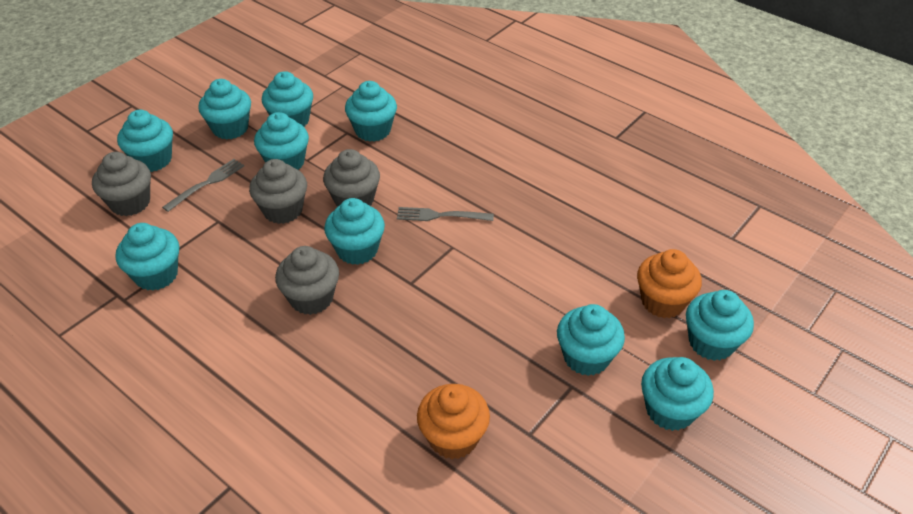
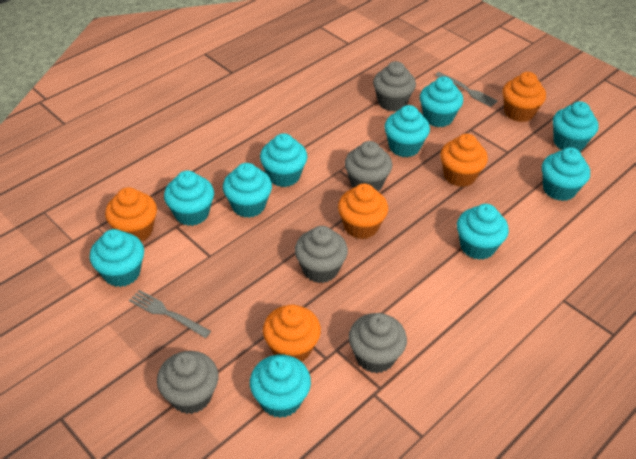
grey cupcake: [92,152,151,216] [249,159,307,224] [275,246,339,315] [323,149,380,207] = 4 -> [157,351,219,414] [295,226,348,283] [345,141,392,192] [349,313,407,373] [373,61,416,112] = 5
orange cupcake: [417,384,490,459] [637,249,702,318] = 2 -> [105,187,157,242] [263,304,321,361] [338,184,388,239] [440,134,488,187] [503,72,546,122] = 5

